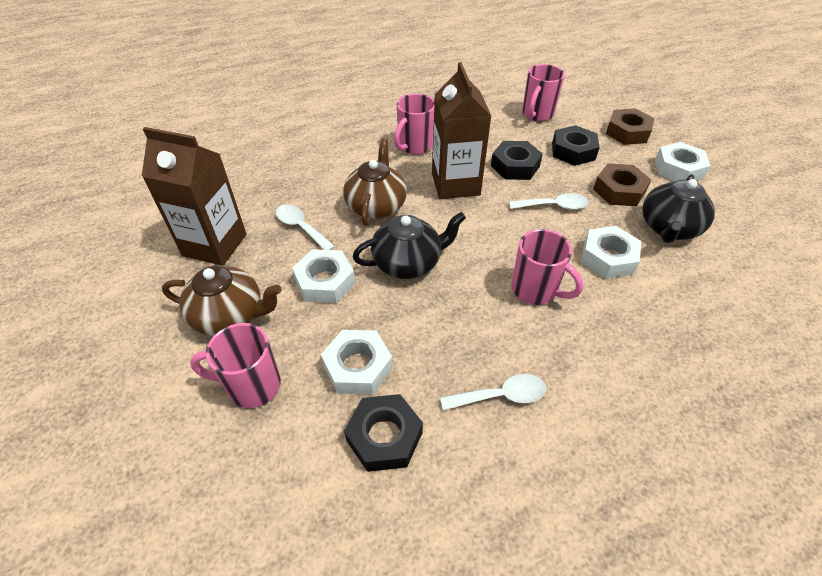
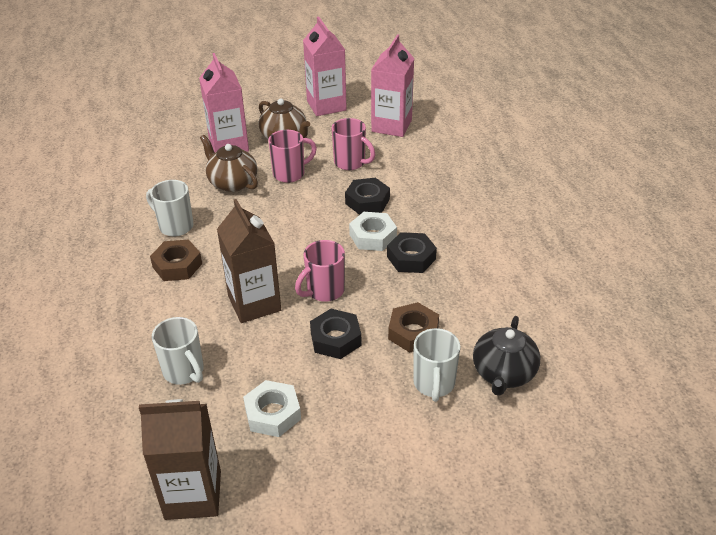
black teapot: [353,212,466,279] [642,174,715,243] = 2 -> [473,316,541,396] = 1
pink carton: none = 0 -> [199,53,249,153] [303,16,347,116] [371,34,414,137] = 3
pink mug: [190,323,281,408] [394,94,435,154] [512,229,584,305] [522,64,565,121] = 4 -> [268,130,317,183] [295,240,345,302] [332,118,375,170] = 3
white mug: none = 0 -> [146,180,194,236] [152,317,204,385] [413,328,460,402] = 3
white nut: [292,249,355,303] [321,330,393,395] [581,226,641,279] [655,142,711,181] = 4 -> [243,380,301,437] [349,212,397,251] = 2
white spoon: [276,204,335,250] [440,374,546,411] [509,193,589,210] = 3 -> none = 0

